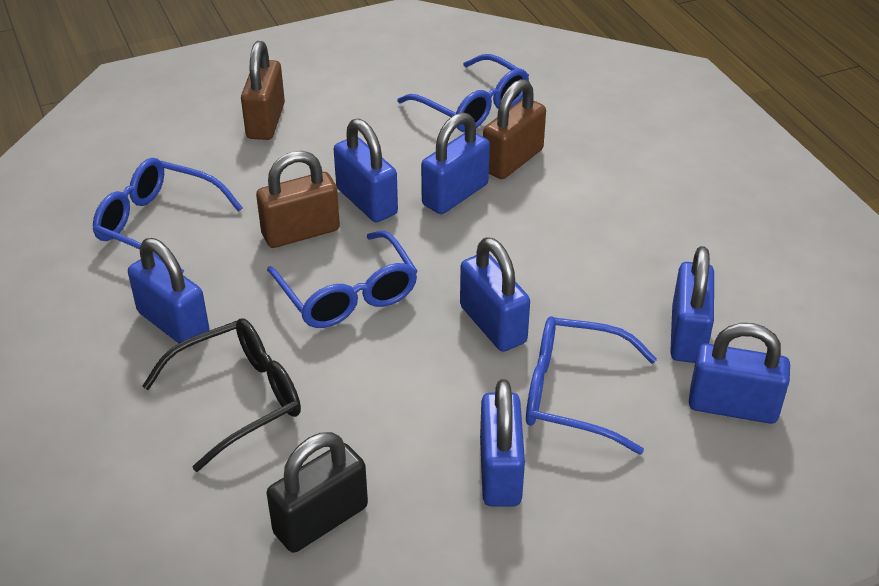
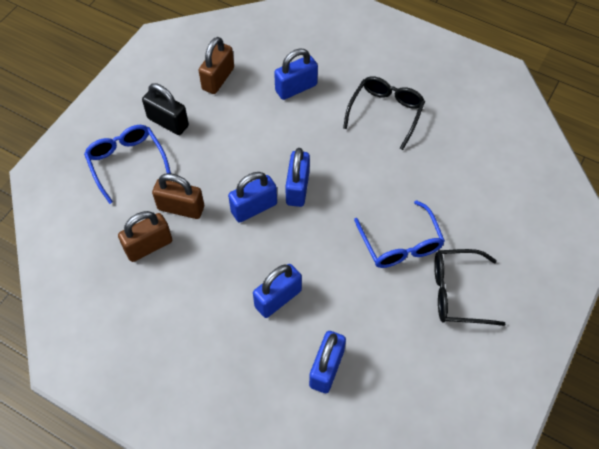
black glasses: [142,318,301,472] = 1 -> [343,76,425,150] [434,249,505,326] = 2
blue glasses: [93,158,243,273] [267,231,418,328] [397,54,529,132] [526,316,657,455] = 4 -> [84,125,171,204] [354,200,445,268] = 2
blue padlock: [128,238,209,347] [334,119,398,222] [421,112,490,214] [460,237,530,352] [480,379,525,507] [670,246,714,363] [689,323,790,424] = 7 -> [228,172,277,222] [253,264,302,318] [274,48,318,100] [285,148,310,207] [309,331,346,393] = 5

